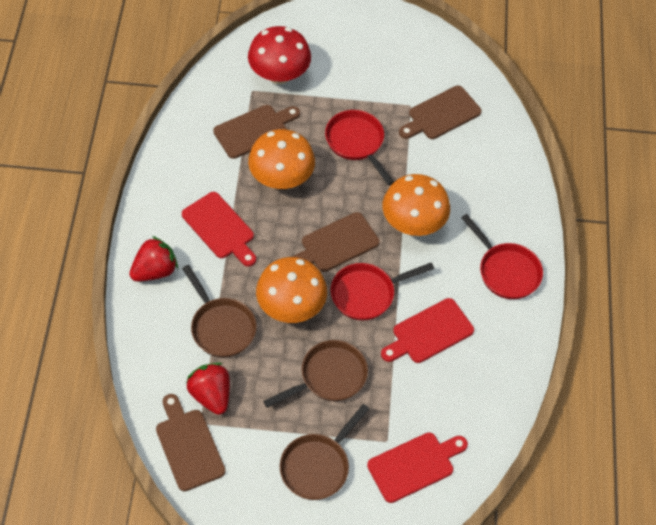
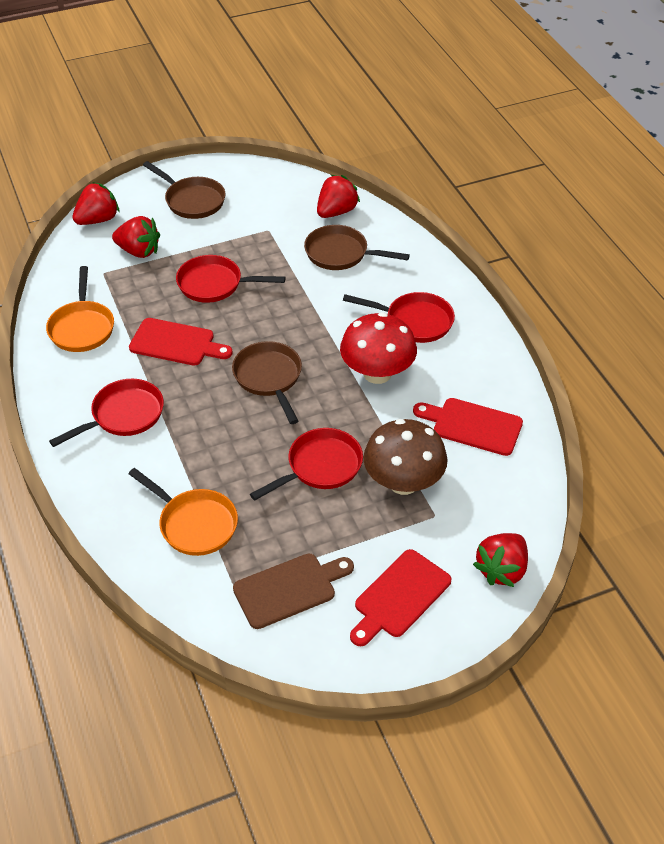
brown cutting board: [156,394,226,491] [213,105,300,159] [292,212,380,272] [399,86,482,139] = 4 -> [233,553,354,629] = 1
brown mushroom: none = 0 -> [363,419,448,495] = 1
orange mushroom: [248,129,315,189] [256,257,327,323] [382,174,450,236] = 3 -> none = 0
orange pan: none = 0 -> [46,266,114,352] [129,468,238,556] = 2
red pan: [325,110,394,185] [330,262,434,320] [461,214,543,299] = 3 -> [49,379,164,447] [176,255,286,303] [250,428,363,500] [343,292,455,343] = 4
red strawberry: [129,236,178,282] [186,363,230,415] = 2 -> [73,182,120,225] [112,216,160,258] [317,175,360,218] [473,533,528,587] = 4

